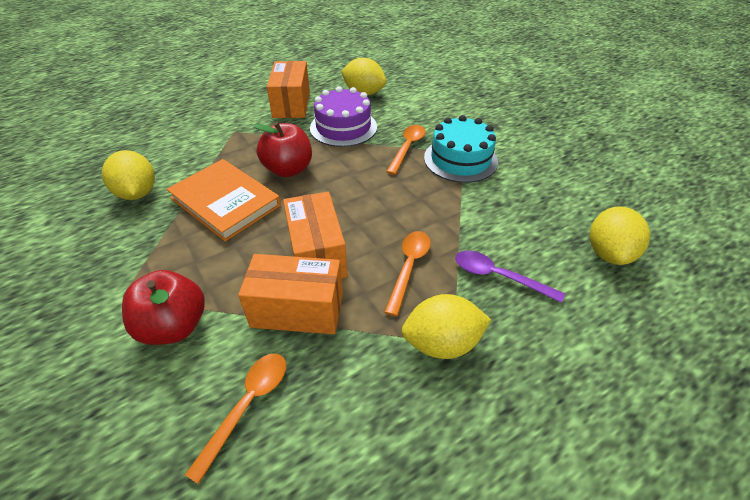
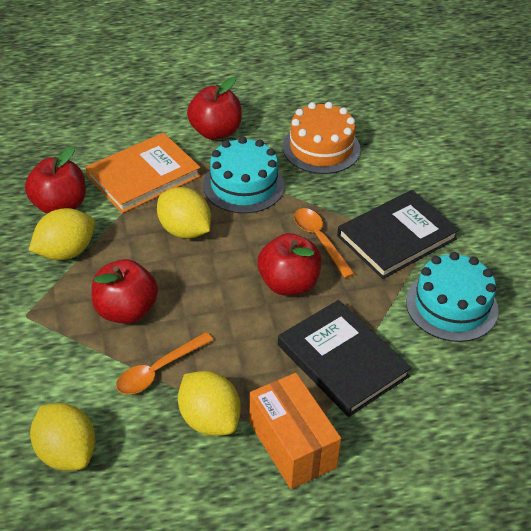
black book: none = 0 -> [278,300,412,417] [337,190,459,279] = 2
orange box: [238,254,343,334] [267,61,310,118] [283,192,348,279] = 3 -> [249,373,341,489] = 1
orange cake: none = 0 -> [282,102,361,174] = 1
orange spoon: [185,353,286,484] [384,231,431,316] [386,125,426,175] = 3 -> [116,332,213,395] [294,208,355,278] = 2
purple cake: [310,86,377,147] = 1 -> none = 0
purple spoon: [455,250,565,303] = 1 -> none = 0
red apple: [122,270,205,345] [253,122,312,177] = 2 -> [25,146,86,214] [91,259,158,324] [187,77,242,140] [257,233,321,296] = 4
turquoise cake: [424,115,498,183] = 1 -> [203,137,285,214] [406,252,499,342] = 2

